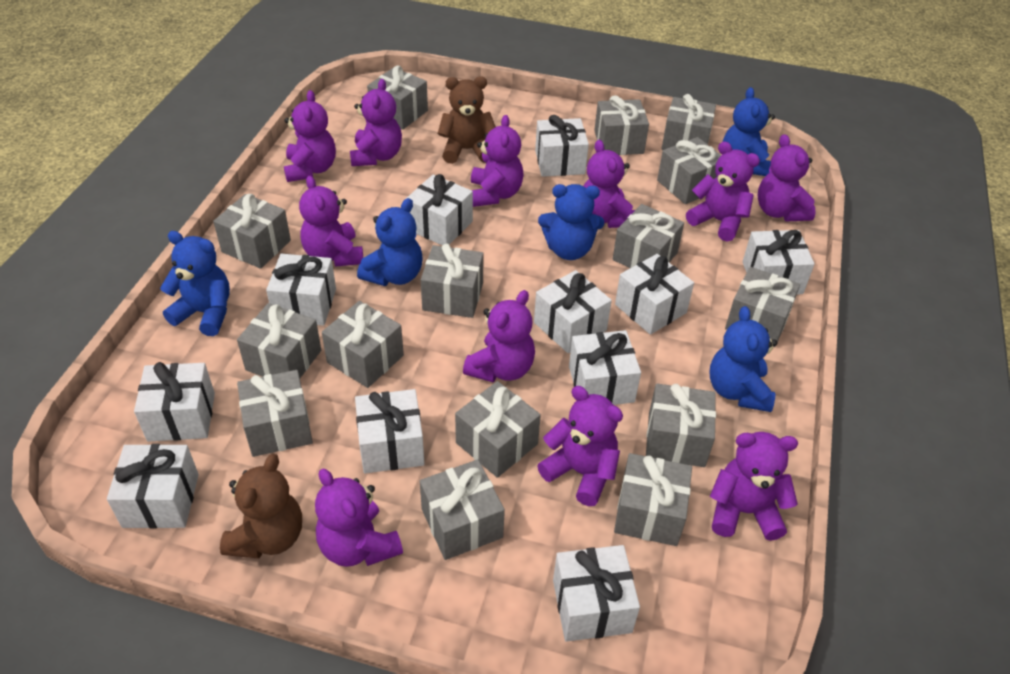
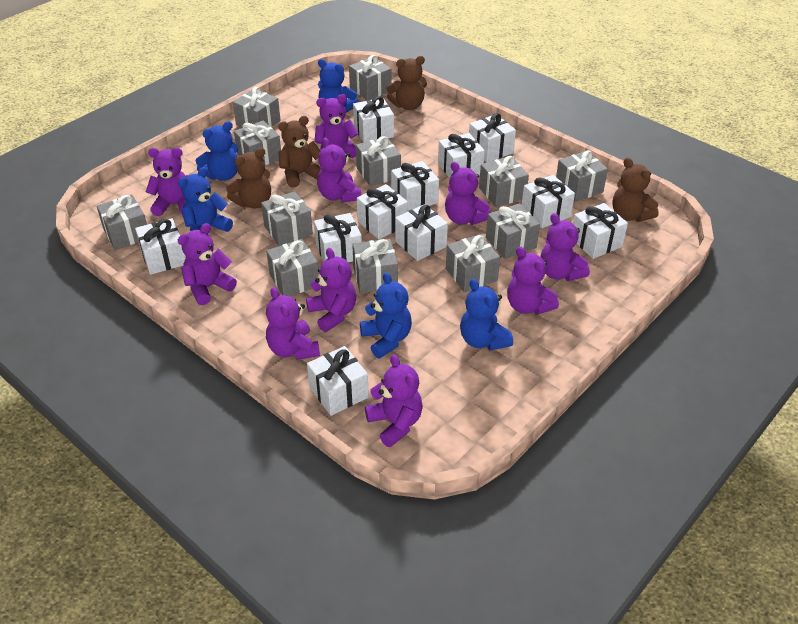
brown teddy bear: [220,454,302,559] [438,76,496,164] = 2 -> [226,148,271,209] [278,116,321,188] [387,56,427,110] [612,157,659,222] = 4
grey gift: [213,194,291,269] [237,303,321,378] [237,370,313,457] [322,301,404,388] [367,65,428,130] [420,459,505,560] [421,243,484,318] [455,381,541,478] [594,95,649,155] [613,204,684,268] [614,453,692,546] [646,383,716,467] [657,137,721,204] [661,94,716,150] [725,267,800,347] = 15 -> [97,195,147,250] [233,87,281,128] [234,121,281,165] [261,191,313,246] [266,239,319,296] [349,55,392,100] [352,239,398,293] [356,136,401,186] [446,234,500,292] [479,156,529,207] [486,203,540,259] [556,150,608,202] = 12
purple teddy bear: [284,90,336,182] [299,176,363,267] [315,469,403,567] [350,79,402,166] [463,290,535,382] [471,115,524,207] [537,386,623,506] [583,140,635,228] [686,141,760,242] [710,432,798,541] [757,134,815,221] = 11 -> [146,148,188,216] [178,223,237,305] [266,287,320,360] [306,248,356,332] [314,94,359,158] [317,138,361,203] [365,354,423,447] [445,162,491,225] [507,246,559,315] [540,213,590,281] = 10

